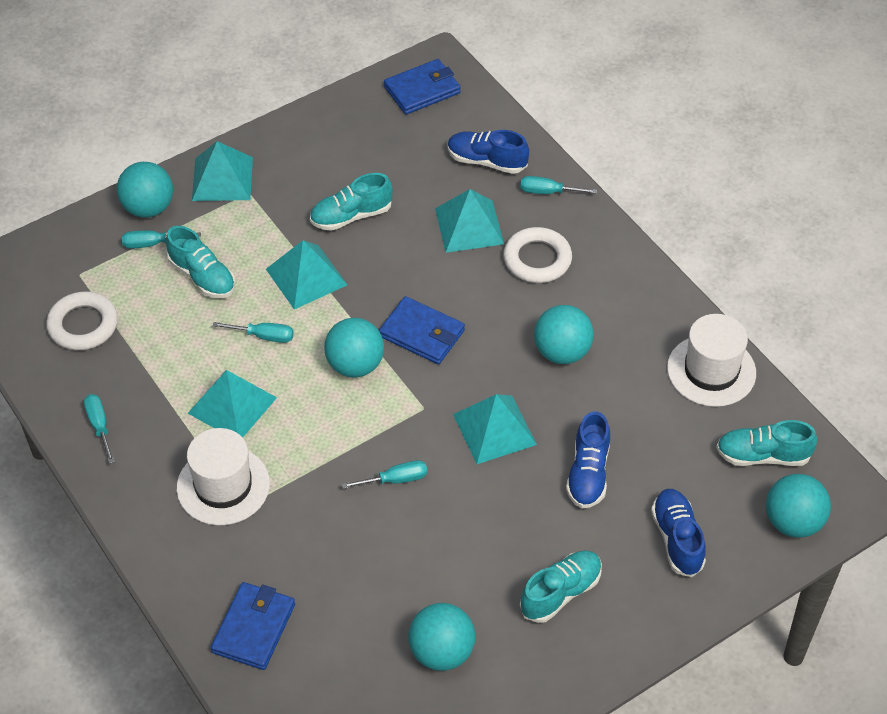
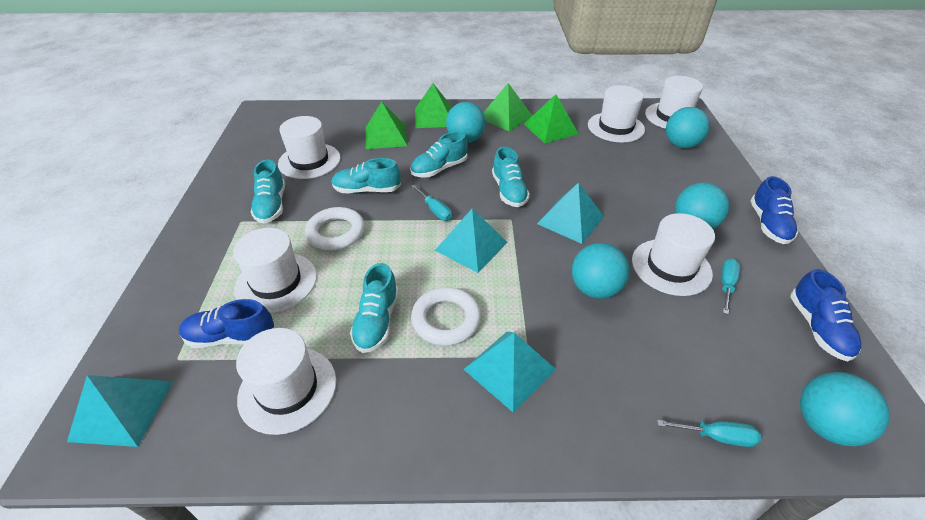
blue wallet: [211,582,295,670] [379,296,465,364] [384,59,461,115] = 3 -> none = 0
green pyramid: none = 0 -> [365,101,408,149] [415,84,452,128] [483,83,532,132] [524,94,579,143] = 4
turquoise pyramid: [188,370,277,437] [192,141,253,201] [266,240,347,309] [435,189,504,253] [453,394,537,464] = 5 -> [67,375,173,447] [435,209,508,273] [463,332,556,412] [537,182,604,244] = 4
turquoise screwdriver: [84,394,115,464] [122,230,201,249] [213,322,294,343] [342,460,427,489] [520,176,597,194] = 5 -> [411,185,452,221] [657,420,761,447] [721,259,740,314] = 3
turquoise shoe: [166,226,235,298] [310,173,393,231] [520,551,602,623] [716,420,817,466] = 4 -> [251,160,285,223] [332,158,401,193] [350,263,399,353] [410,131,468,178] [492,147,530,207] = 5
white hat: [177,428,270,525] [667,314,756,407] = 2 -> [233,228,317,313] [236,328,336,435] [278,116,340,179] [588,85,645,142] [632,213,715,296] [645,76,703,129] = 6

